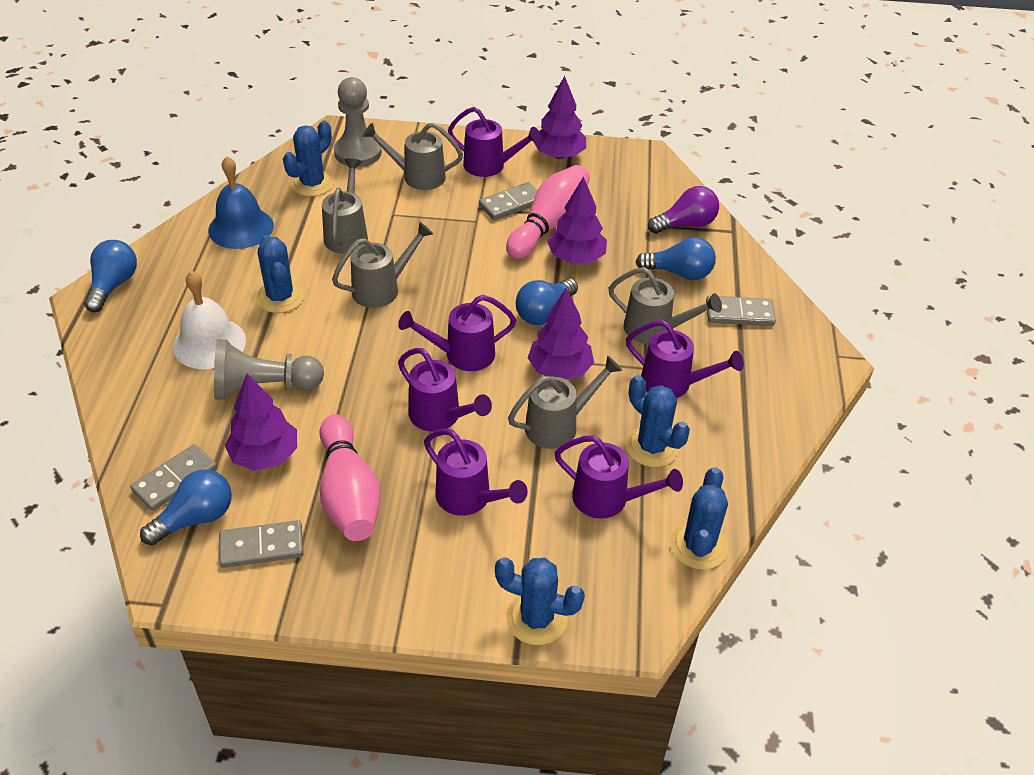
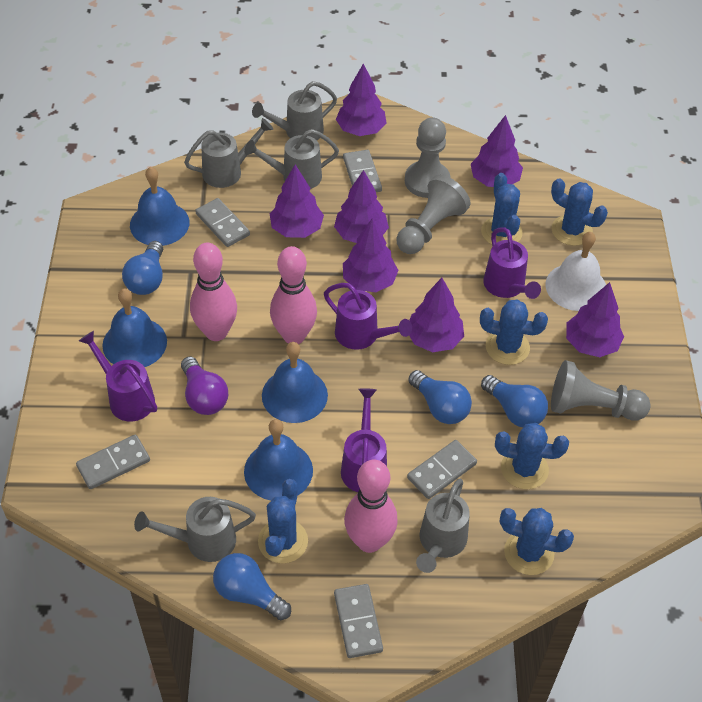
blue bell: [208,156,274,249] = 1 -> [102,289,167,367] [130,167,190,246] [244,419,313,501] [262,342,328,423] = 4
blue cactus: [256,235,304,313] [283,120,334,197] [495,557,585,645] [626,375,690,467] [670,467,728,570] = 5 -> [258,479,308,564] [480,299,548,365] [481,173,523,245] [495,423,569,489] [500,508,574,575] [551,178,608,246] = 6
grey domino: [130,444,217,511] [219,520,304,568] [479,182,537,220] [706,296,776,326] = 4 -> [76,435,150,489] [195,198,250,247] [334,584,383,658] [343,150,382,192] [407,440,477,499] = 5
grey pawn: [214,339,324,400] [334,77,382,167] = 2 -> [397,175,470,254] [405,117,451,198] [551,360,651,421] = 3
pink bowling pin: [320,414,381,541] [506,165,590,259] = 2 -> [190,243,237,341] [270,246,317,344] [344,460,398,553] = 3
purple tree: [225,374,297,471] [528,288,594,379] [533,76,586,159] [547,176,607,263] = 4 -> [270,165,324,238] [334,170,389,243] [336,64,386,136] [343,218,399,292] [409,278,464,352] [471,115,523,187] [566,282,624,357] = 7
purple watering can: [398,295,516,371] [398,348,492,431] [424,429,528,516] [448,107,541,177] [554,435,683,519] [626,320,744,398] = 6 -> [79,331,157,421] [324,283,412,350] [341,388,387,492] [483,227,541,299] = 4

